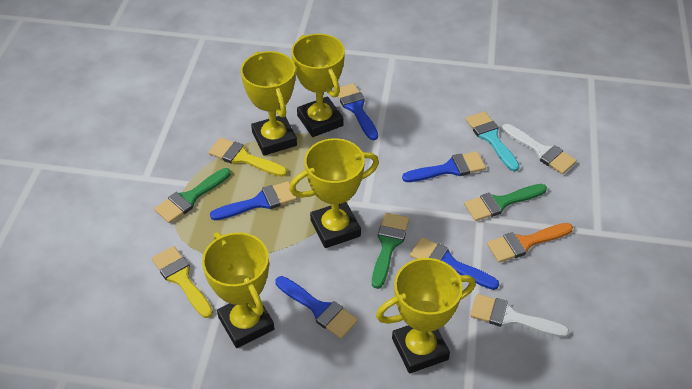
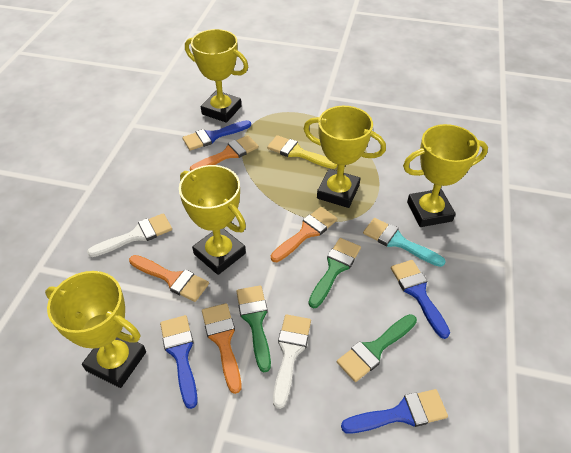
blue brush: [210,181,297,220] [275,276,358,339] [338,83,378,140] [402,151,486,182] [410,237,499,290] = 5 -> [160,315,198,409] [182,120,251,151] [341,389,448,434] [391,260,450,339] = 4
orange brush: [487,223,573,263] = 1 -> [129,255,209,302] [190,135,259,171] [202,303,242,394] [271,207,338,262] = 4
yellow brush: [152,246,213,318] [208,137,287,177] = 2 -> [267,135,337,169] = 1

